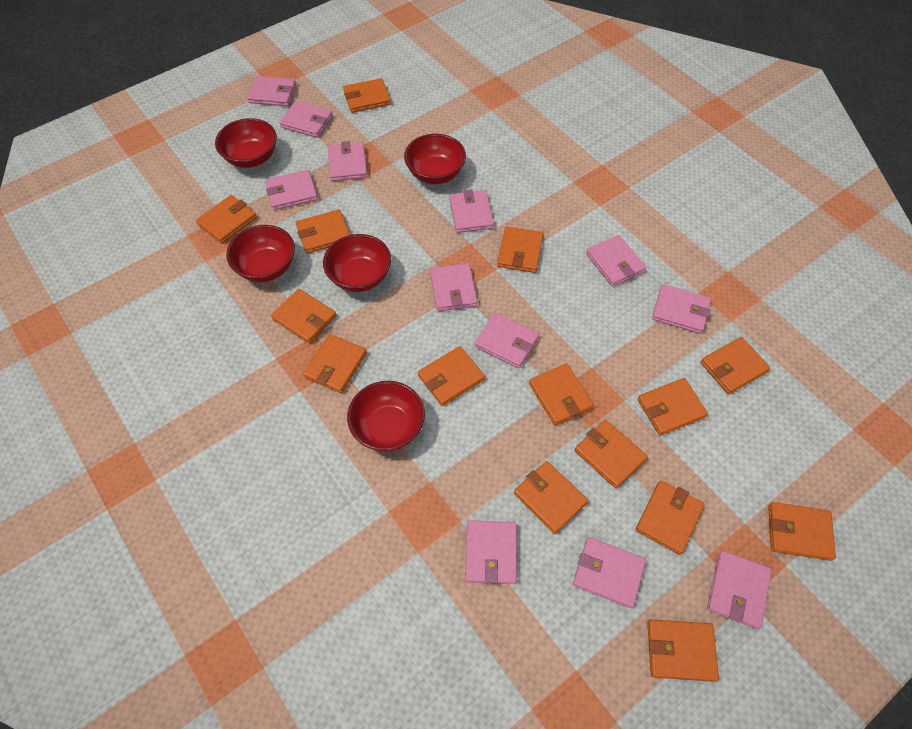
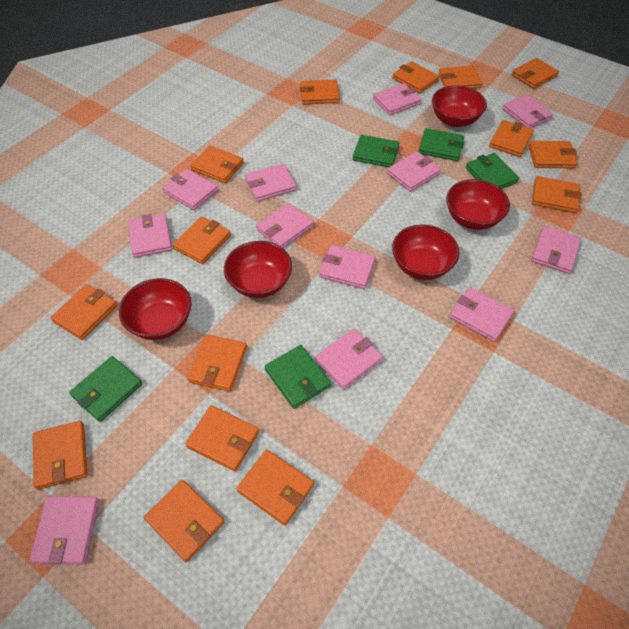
green wallet: none = 0 -> [69,356,142,422] [265,345,331,409] [352,135,400,167] [418,128,464,161] [466,153,519,189] = 5

